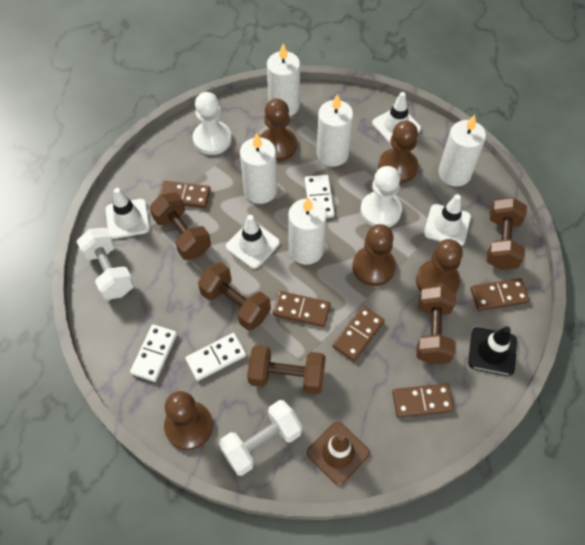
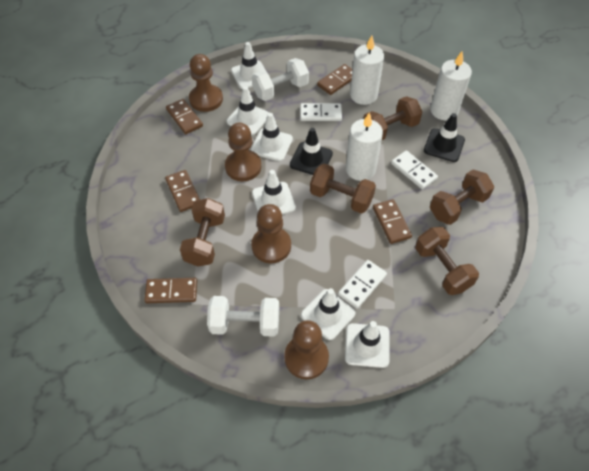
black traffic cone: [468,326,517,376] = 1 -> [290,128,333,175] [424,113,465,162] = 2
brown pawn: [164,391,213,450] [260,99,297,162] [352,224,396,286] [378,121,419,183] [416,239,463,293] = 5 -> [189,54,223,112] [225,122,262,181] [251,204,291,263] [284,320,329,379] = 4
brown traffic cone: [307,422,370,485] = 1 -> none = 0
white candle: [240,133,277,204] [267,43,300,116] [288,197,327,265] [316,94,353,166] [439,115,486,186] = 5 -> [346,112,383,181] [350,35,384,105] [430,51,472,120] = 3
white pawn: [193,92,232,155] [360,166,402,227] = 2 -> none = 0
white traffic cone: [105,188,150,239] [226,215,280,269] [372,92,421,144] [424,194,471,246] = 4 -> [227,86,269,135] [231,42,268,89] [250,113,293,161] [252,170,296,214] [301,288,356,340] [345,321,390,368] = 6

